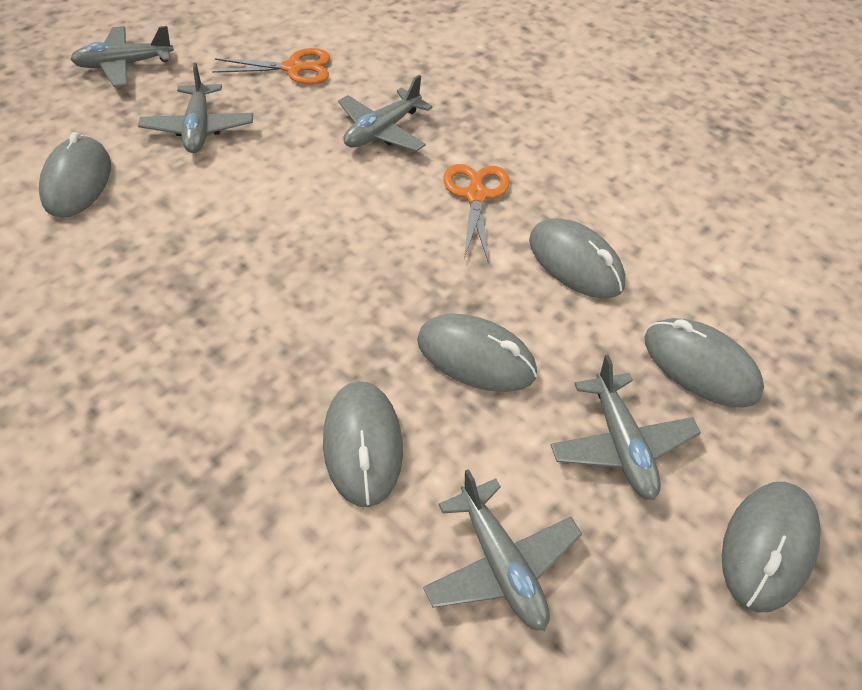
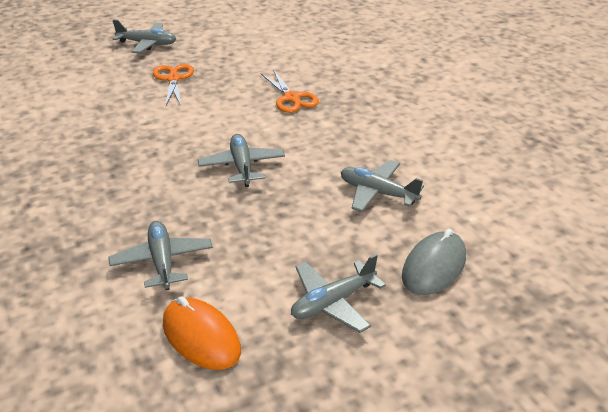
grey mouse: [39,132,111,218] [323,381,403,507] [417,314,537,392] [529,218,626,298] [644,318,764,407] [722,482,821,613] = 6 -> [402,229,466,295] = 1
orange mouse: none = 0 -> [163,296,241,370] = 1

